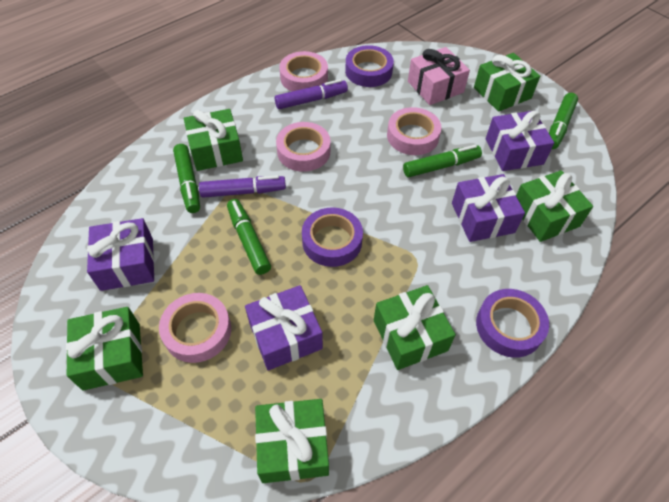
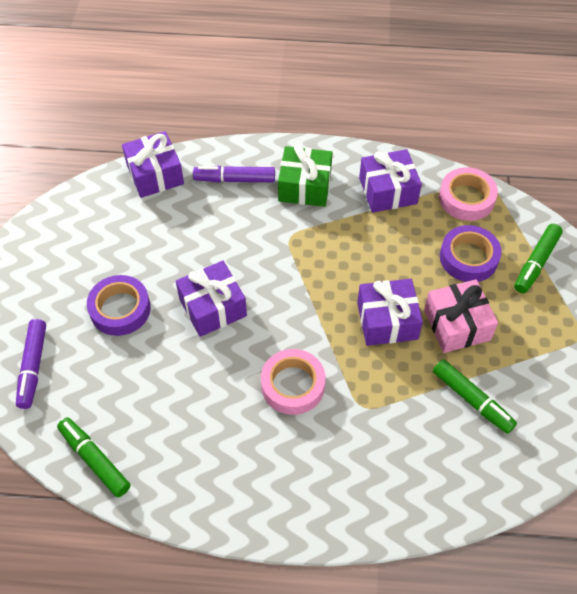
green gift: [66,307,143,391] [184,109,243,171] [255,399,329,483] [374,285,456,370] [474,53,540,112] [516,170,593,242] = 6 -> [278,144,332,207] = 1
green marker: [173,144,200,213] [227,199,271,275] [403,145,482,177] [549,93,578,149] = 4 -> [57,417,131,497] [433,359,517,434] [514,224,563,293] = 3
pink tape: [159,293,231,363] [276,122,331,172] [279,51,328,91] [387,107,442,155] = 4 -> [261,349,326,415] [439,167,498,221] = 2
purple tape: [302,207,363,267] [345,45,394,87] [476,289,549,358] = 3 -> [87,275,151,336] [440,225,501,282] = 2

